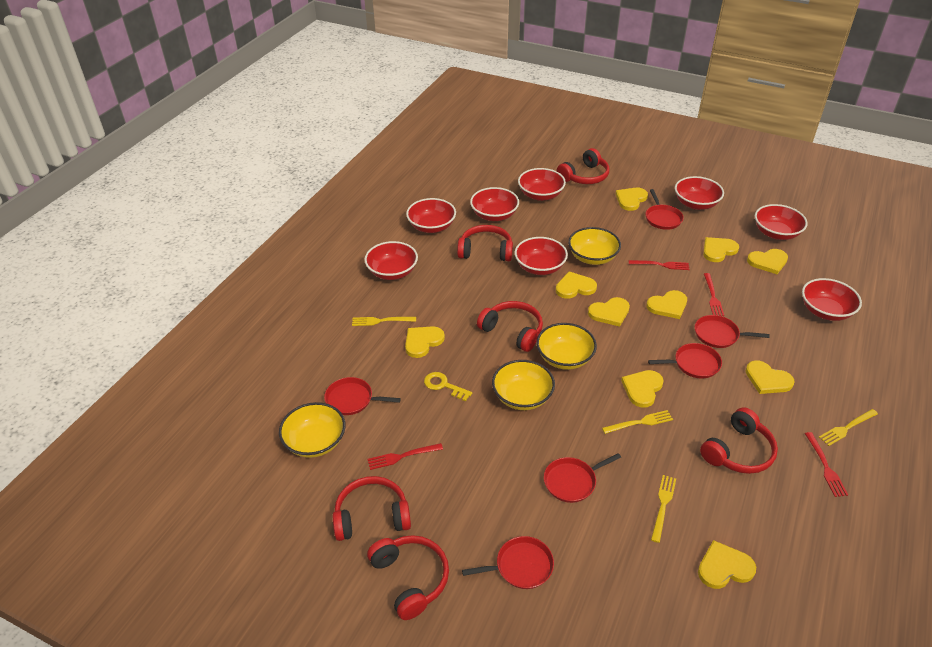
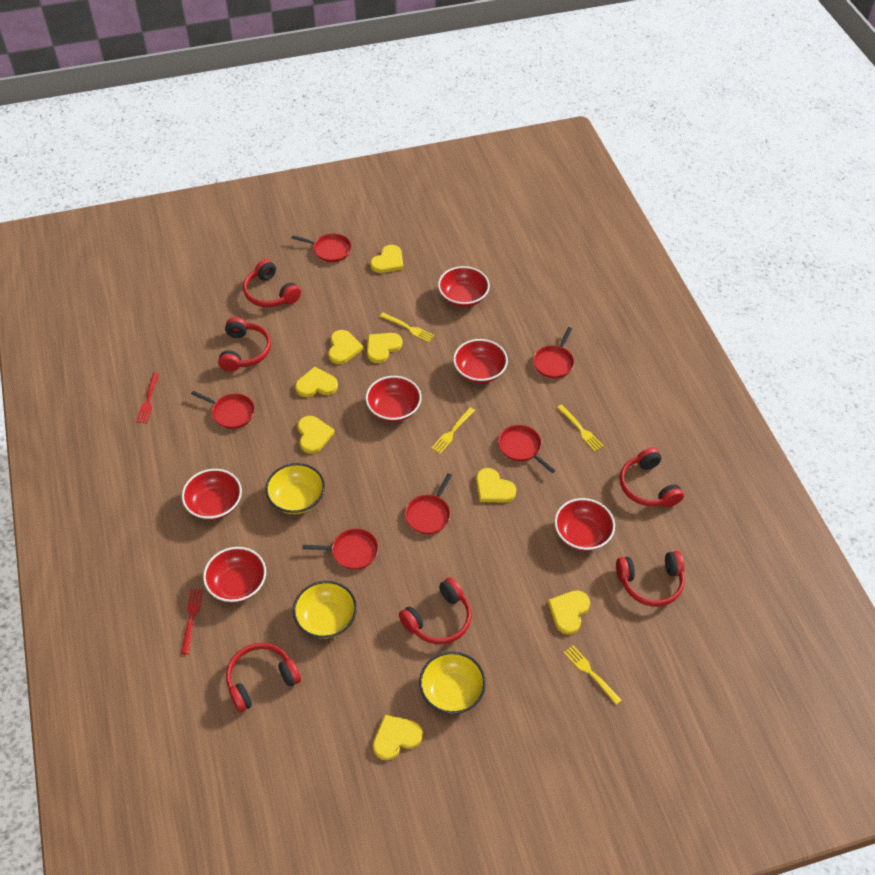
red bowl: [364,241,418,280] [406,198,456,233] [470,187,519,221] [515,237,568,275] [518,168,566,201] [675,176,724,210] [755,204,808,240] [802,278,862,321] = 8 -> [182,469,242,520] [203,547,266,603] [366,376,422,422] [438,266,490,307] [453,339,508,383] [554,498,615,551] = 6
red fork: [368,443,443,470] [629,260,690,270] [704,273,724,316] [805,432,848,497] = 4 -> [136,373,159,423] [181,589,203,654] = 2
yellow bowl: [279,402,346,458] [492,360,555,410] [536,323,597,370] [568,227,621,265] = 4 -> [265,463,325,514] [293,581,357,639] [419,652,486,714] = 3
yellow heart: [405,326,445,358] [556,271,597,299] [588,297,630,327] [616,188,648,211] [621,370,664,408] [646,290,687,319] [698,540,756,589] [703,237,739,262] [746,361,795,394] [747,249,788,274] = 10 -> [295,367,338,397] [298,416,335,453] [328,330,363,364] [367,333,402,363] [370,245,403,273] [373,715,423,760] [476,468,516,503] [548,590,590,634] = 8
yellow key: [424,372,472,401] = 1 -> none = 0

